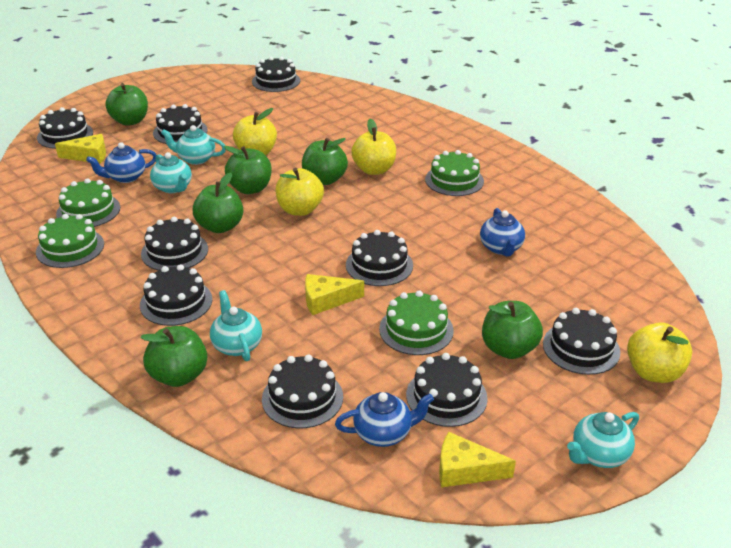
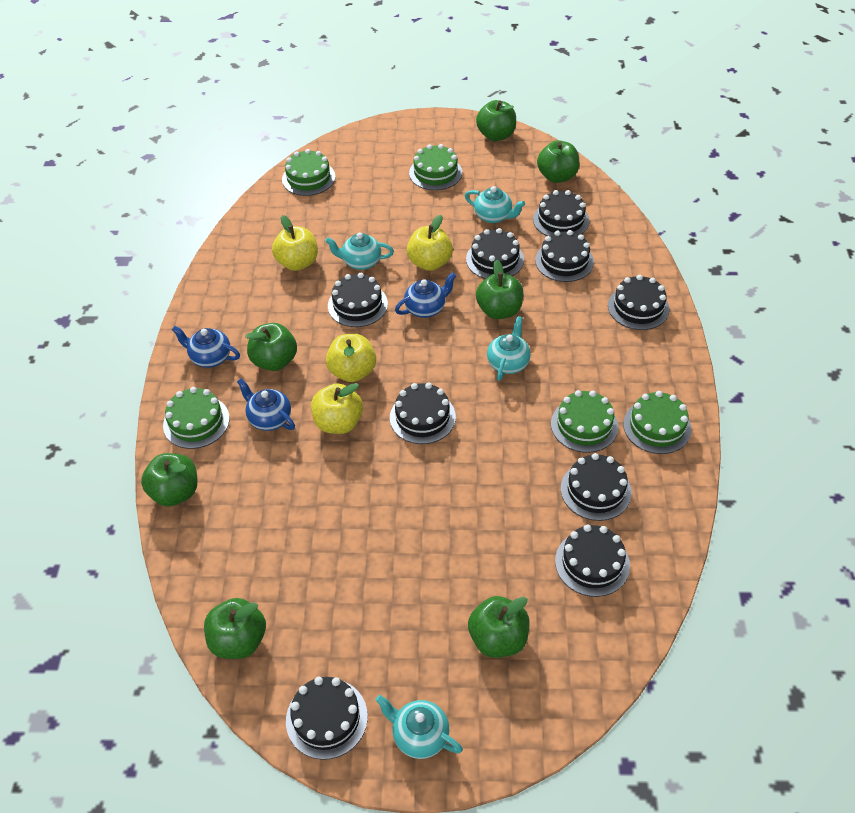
green apple: [105,83,148,126] [140,326,207,387] [193,172,243,233] [224,146,272,194] [302,138,348,185] [482,301,543,359] = 6 -> [141,453,197,507] [204,598,266,659] [245,323,297,371] [468,596,530,658] [476,100,516,141] [476,259,523,319] [537,140,579,183] = 7
green cake: [36,214,104,268] [56,178,120,227] [379,290,454,355] [425,150,484,196] = 4 -> [163,387,230,449] [282,149,335,196] [409,144,462,190] [551,390,618,453] [623,391,692,454] = 5
yellow cheese: [55,134,106,164] [305,274,364,315] [439,432,516,487] = 3 -> none = 0

